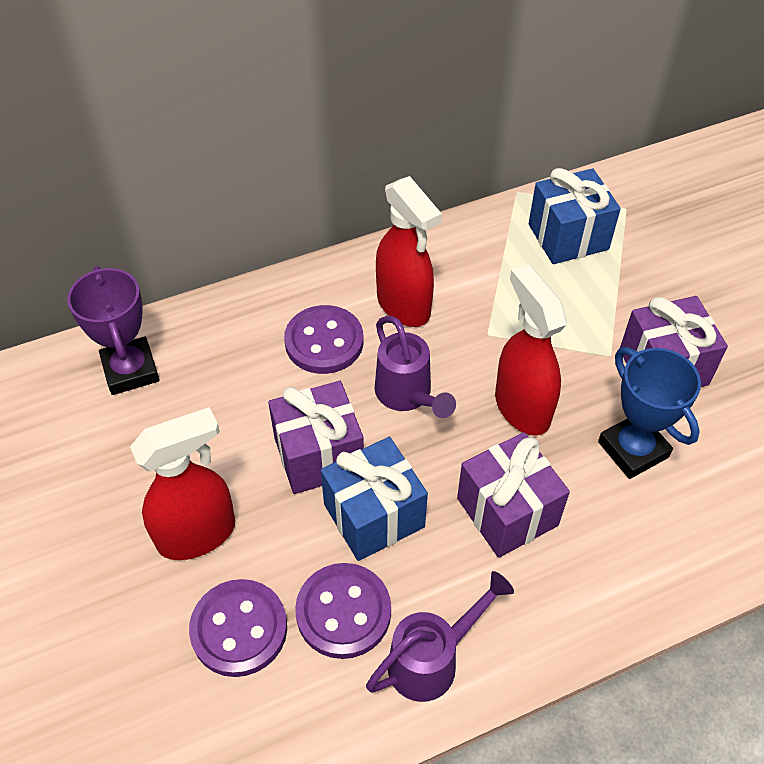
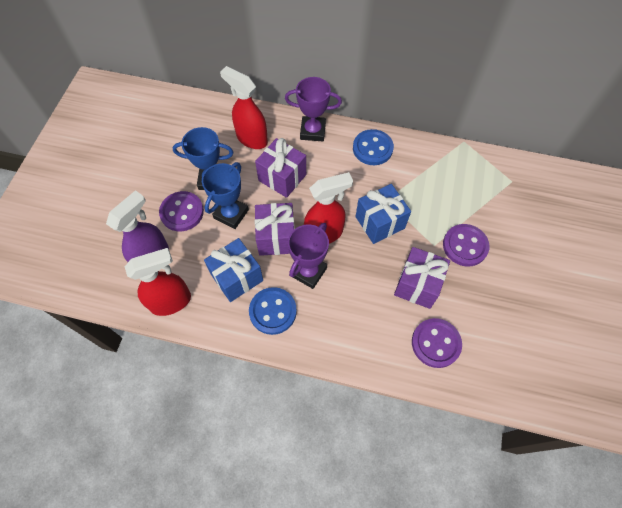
blue button: none = 0 -> [249,287,297,335] [353,129,394,165] = 2
blue trophy: [598,347,701,479] = 1 -> [173,127,233,190] [202,162,249,229] = 2
purple spray bottle: none = 0 -> [106,190,169,262] = 1
purple trophy: [67,266,160,395] = 1 -> [285,77,342,141] [288,223,329,289] = 2
purple watering can: [366,571,514,702] [375,316,456,418] = 2 -> none = 0

